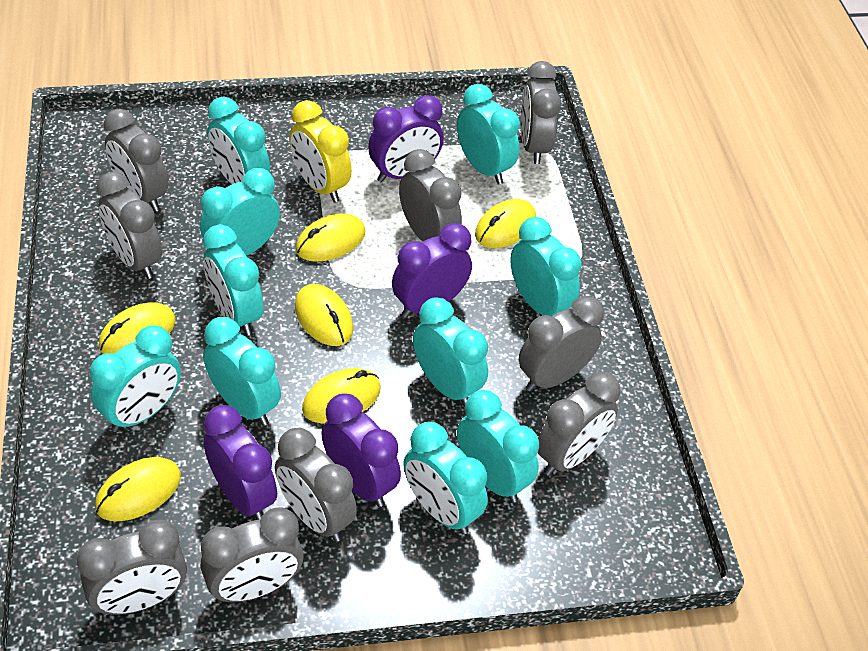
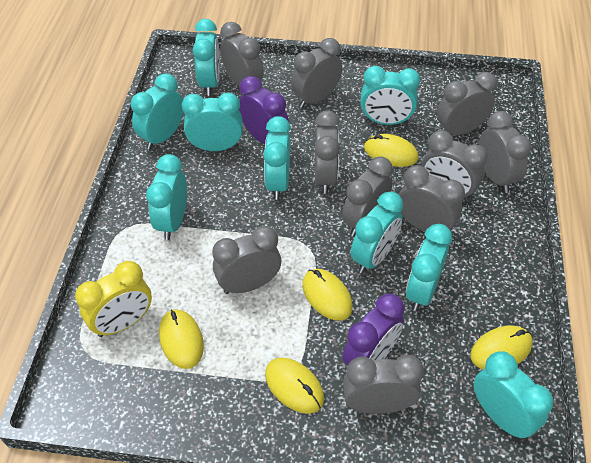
grey clock: [77,519,187,615] [96,172,162,279] [103,109,169,212] [201,507,304,602] [275,428,357,542] [399,149,462,241] [519,296,604,392] [521,61,561,164] [538,372,620,476] = 9 -> [212,226,281,294] [220,22,264,87] [291,38,342,108] [315,110,340,194] [342,157,393,237] [343,355,424,414] [398,165,465,232] [422,130,487,201] [437,72,497,135] [479,111,531,193] = 10
purple clock: [203,405,277,520] [321,394,401,507] [368,95,443,182] [392,223,472,318] = 4 -> [239,76,289,144] [342,294,405,366] = 2
turquoise clock: [90,325,181,432] [200,168,280,256] [203,224,263,336] [203,317,281,426] [207,96,270,184] [404,422,488,534] [413,297,488,407] [457,84,520,184] [457,390,539,503] [510,217,582,316] = 10 -> [131,73,184,150] [146,154,187,240] [182,92,243,151] [193,19,220,96] [263,116,291,200] [351,192,403,274] [360,66,420,125] [406,224,452,311] [474,351,554,439] = 9
yellow mouse: [95,457,181,521] [99,302,175,354] [295,284,353,346] [296,213,365,262] [302,368,381,424] [475,199,536,248] = 6 -> [159,309,204,369] [265,358,324,414] [302,269,353,321] [364,134,418,167] [471,326,533,370] = 5

